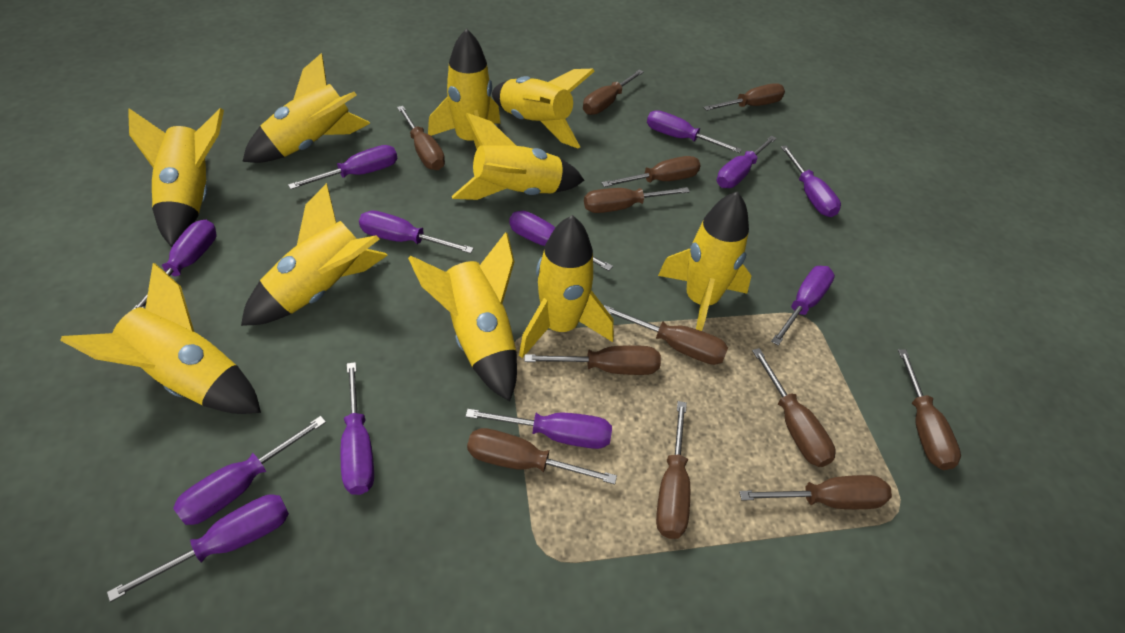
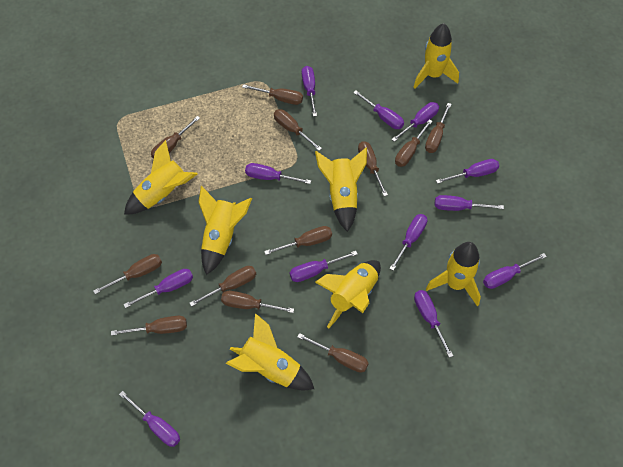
yellow rocket: [60,263,261,414] [128,108,224,247] [241,183,388,326] [242,53,370,163] [408,232,517,401] [428,28,500,149] [452,113,585,200] [492,69,595,149] [519,215,614,358] [658,191,751,331] = 10 -> [124,140,197,215] [199,186,252,275] [226,313,314,390] [315,148,367,232] [315,260,381,328] [413,23,459,89] [426,242,481,306] = 7

